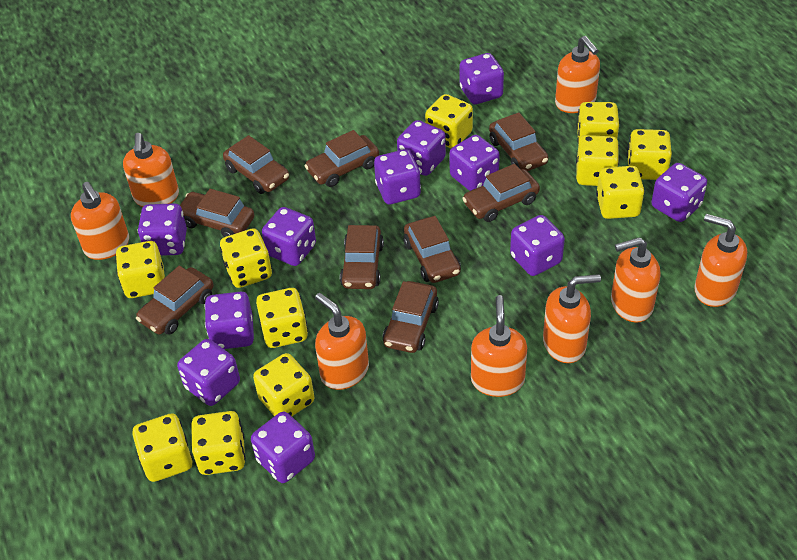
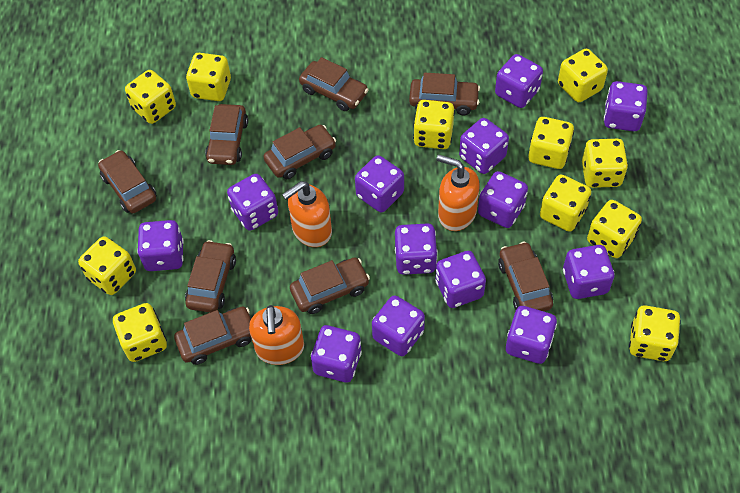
orange soap dispenser: [71,182,129,260] [123,133,179,207] [315,293,369,390] [471,295,527,397] [543,274,601,363] [555,36,600,113] [611,237,660,323] [694,214,747,307] = 8 -> [249,305,304,365] [282,181,332,247] [436,155,480,231] = 3
purple dice: [138,203,187,256] [177,339,240,406] [205,291,254,349] [251,412,315,483] [262,207,316,266] [374,149,421,204] [397,120,446,176] [449,135,500,191] [460,53,504,104] [510,215,565,276] [651,163,707,222] = 11 -> [137,220,184,271] [227,174,278,231] [311,325,362,382] [355,155,404,212] [372,295,425,356] [395,223,438,275] [435,251,486,308] [459,118,509,174] [478,171,528,228] [495,54,543,108] [506,306,557,364] [563,245,615,299] [604,81,648,131] = 13

